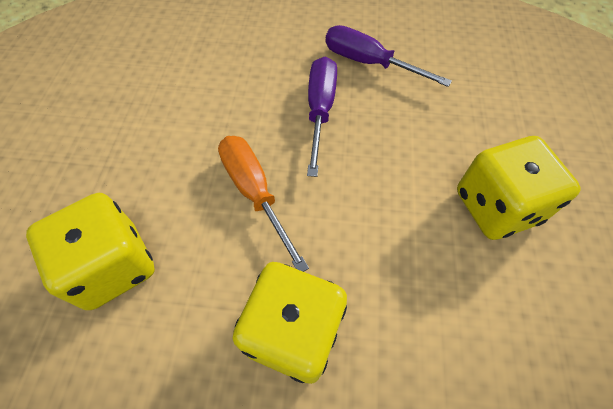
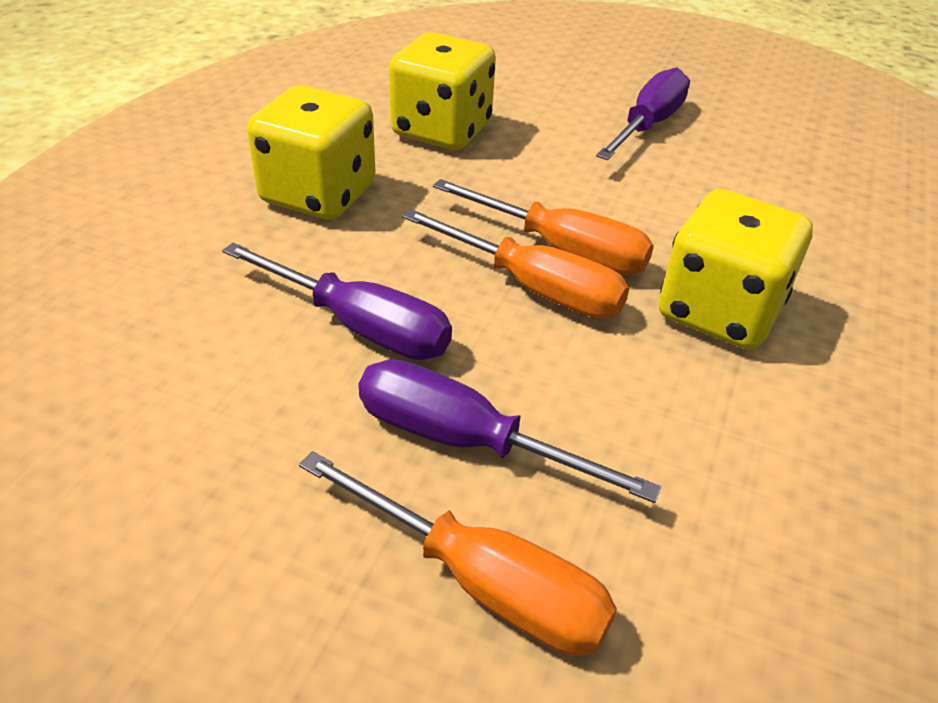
orange screwdriver: [218,136,309,272] = 1 -> [299,451,617,656] [402,209,629,319] [433,179,654,275] = 3
purple screwdriver: [307,56,337,177] [325,25,452,87] = 2 -> [222,243,452,360] [358,359,661,503] [596,68,690,160] = 3

